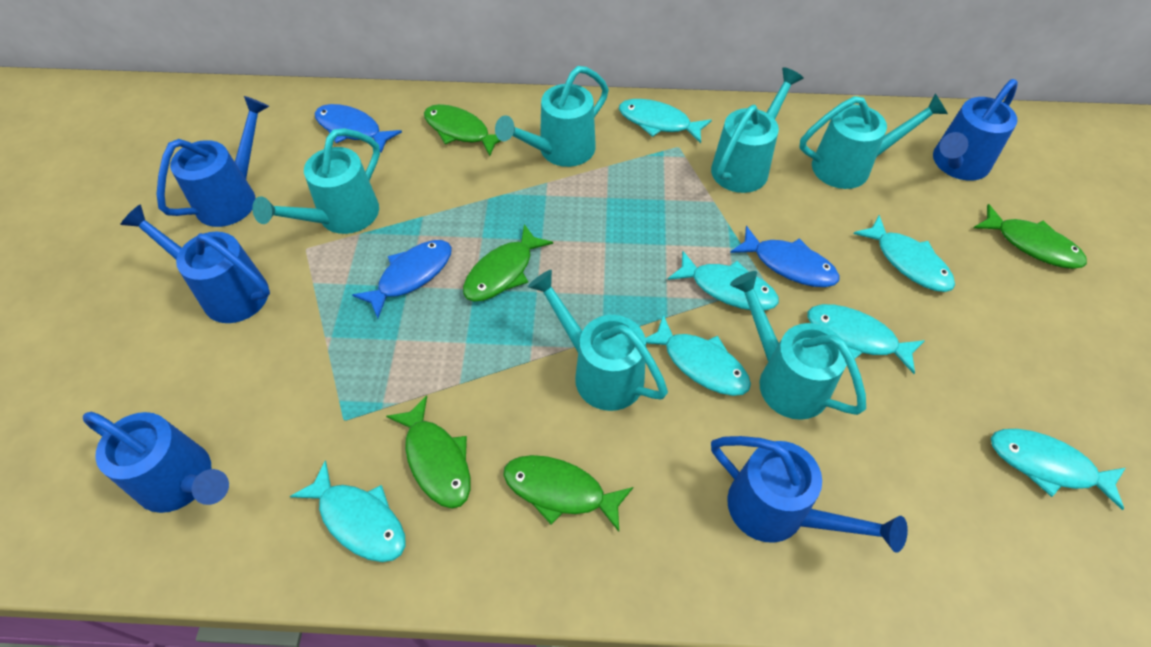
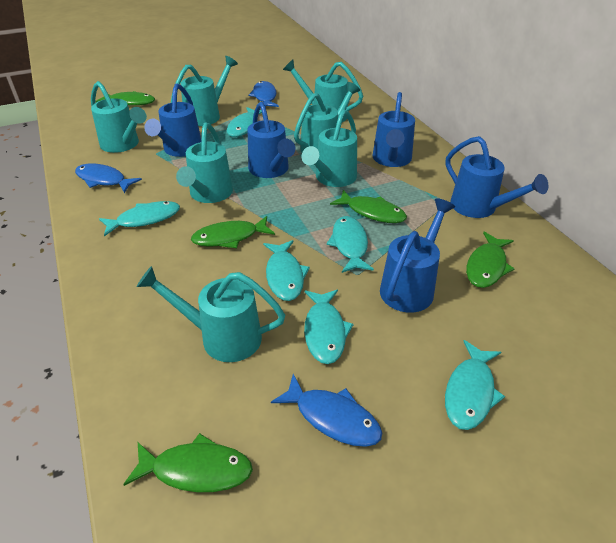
turquoise fish: [290,460,406,562] [619,99,712,143] [646,315,751,396] [667,251,779,311] [808,304,925,374] [853,215,955,292] [991,429,1125,510] = 7 -> [99,201,180,236] [227,107,262,137] [263,240,310,301] [304,290,354,364] [326,216,374,273] [445,340,505,430] = 6
turquoise watering can: [252,128,380,234] [495,66,609,167] [528,270,668,411] [711,67,804,193] [730,271,866,420] [799,93,948,189] = 6 -> [91,81,147,153] [137,266,285,362] [171,56,238,126] [176,122,233,203] [283,60,363,122] [294,82,360,153] [302,109,357,187] = 7

